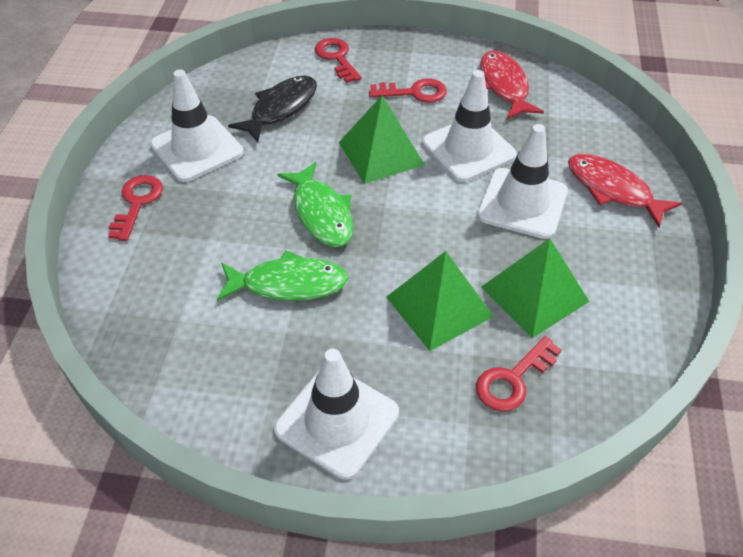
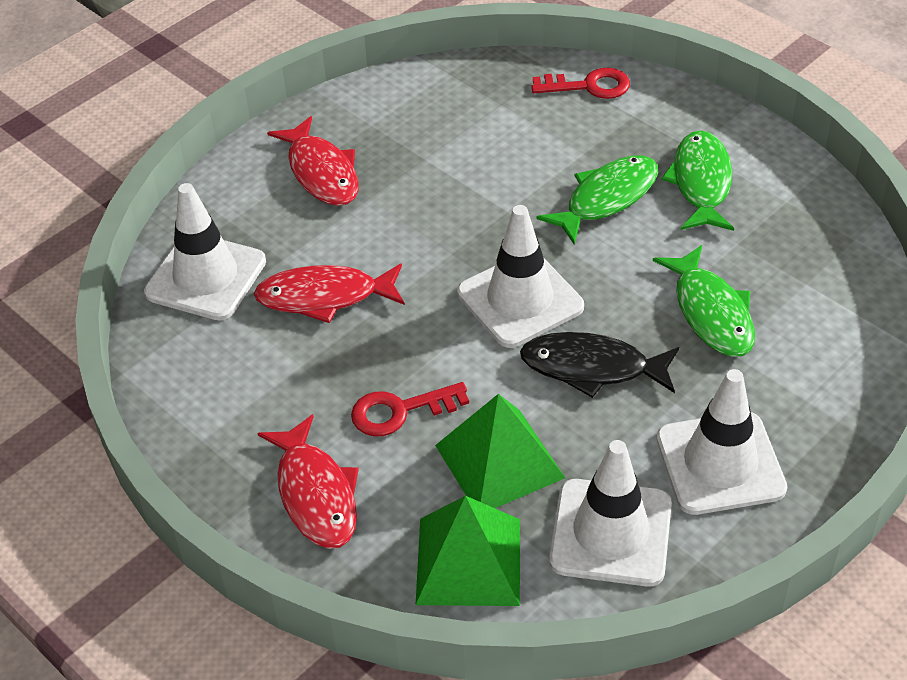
green fish: [217,251,349,301] [277,162,353,247] = 2 -> [537,155,658,245] [653,245,755,357] [661,130,734,231] = 3
green pyramid: [339,96,425,184] [387,251,494,351] [481,238,590,338] = 3 -> [416,496,520,606] [435,394,565,508] = 2
red fish: [480,51,544,119] [568,154,682,228] = 2 -> [254,263,405,323] [258,414,359,549] [267,116,359,206] = 3
red key: [108,175,163,241] [315,38,362,83] [369,78,447,103] [476,336,562,411] = 4 -> [351,382,469,436] [531,68,630,99] = 2

